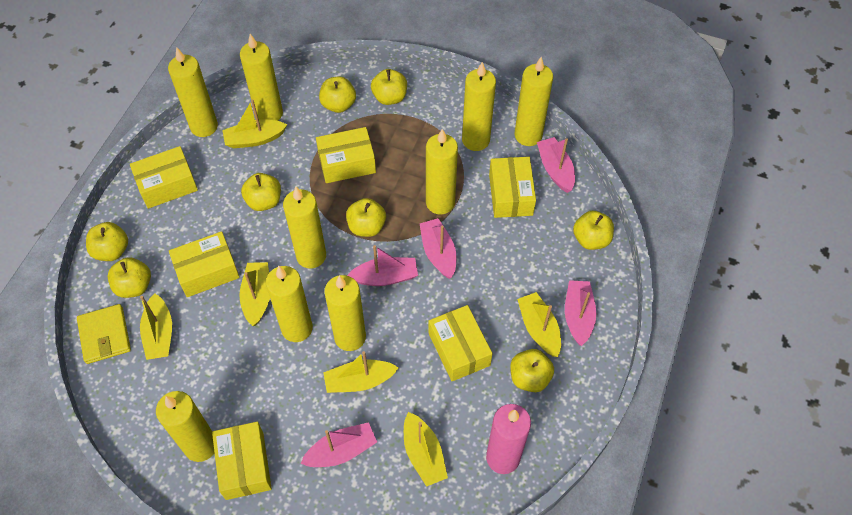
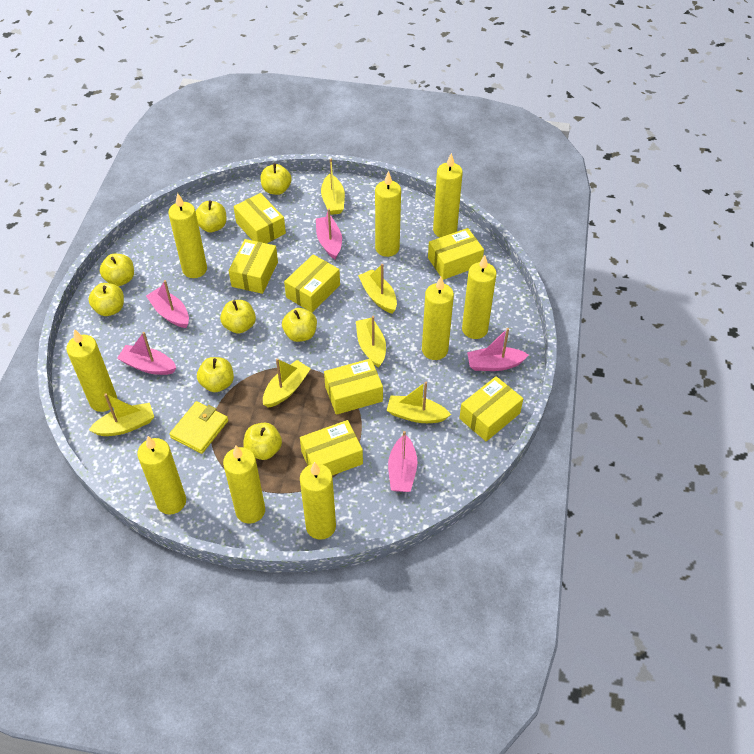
pink candle: [486,404,531,474] = 1 -> none = 0
yellow box: [130,146,198,209] [169,231,240,297] [212,422,272,500] [316,127,376,183] [428,305,493,381] [489,157,536,218] = 6 -> [229,239,278,294] [233,193,286,244] [284,254,340,313] [300,420,363,476] [324,358,383,415] [428,228,484,280] [459,376,523,441] = 7

